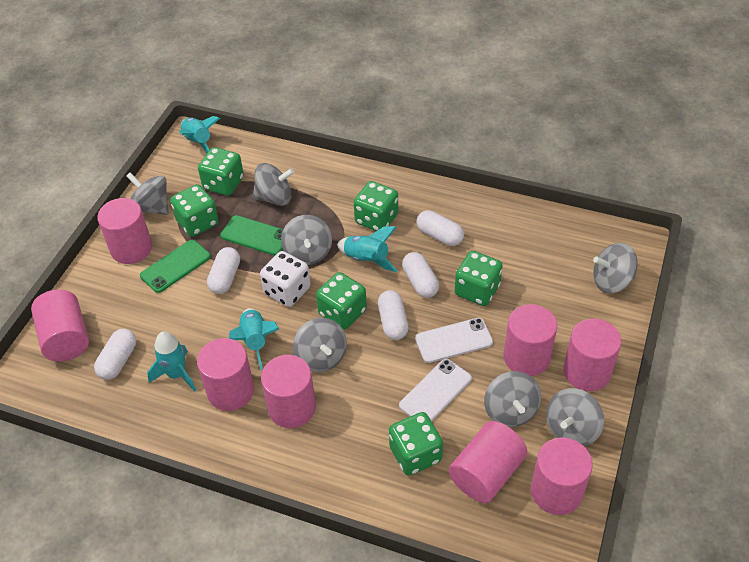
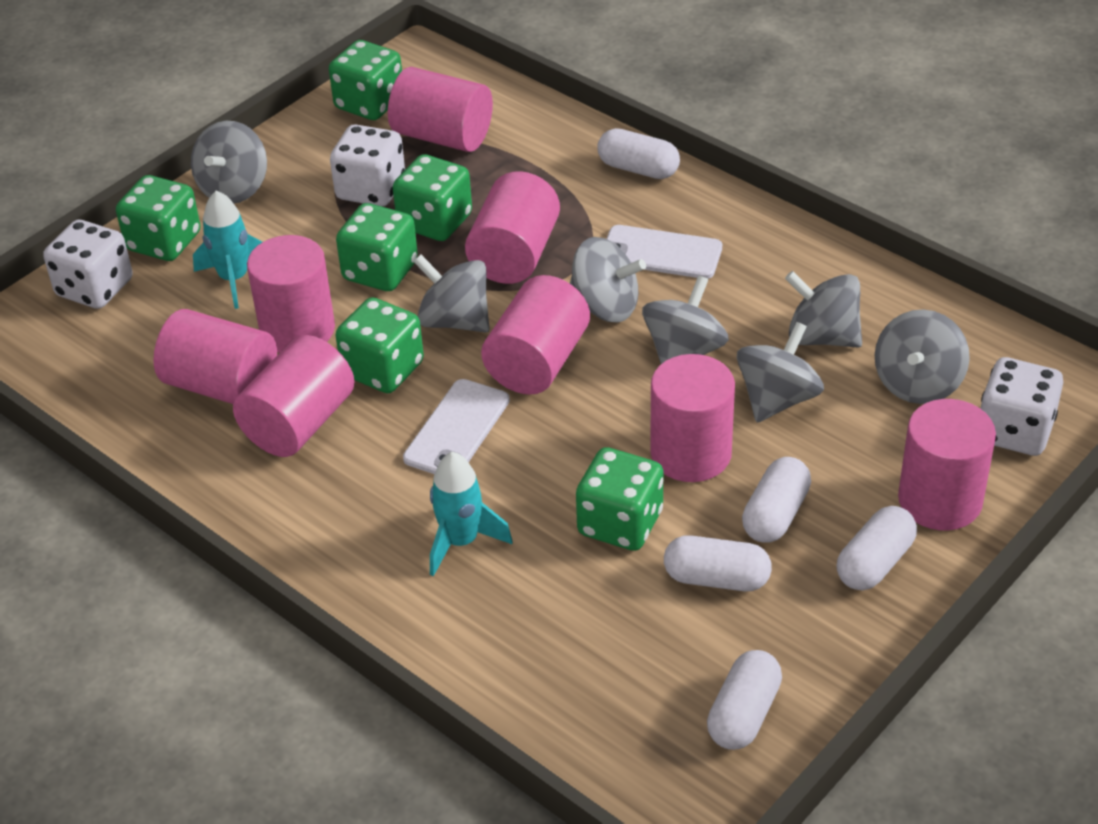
green phone: [140,240,211,293] [220,215,283,256] = 2 -> none = 0
turquoise rocket: [147,331,196,392] [179,116,220,154] [229,308,279,370] [337,226,398,272] = 4 -> [193,190,262,309] [430,452,513,577] = 2
white dice: [260,251,311,307] = 1 -> [43,220,133,309] [330,124,405,206] [981,357,1063,456] = 3

